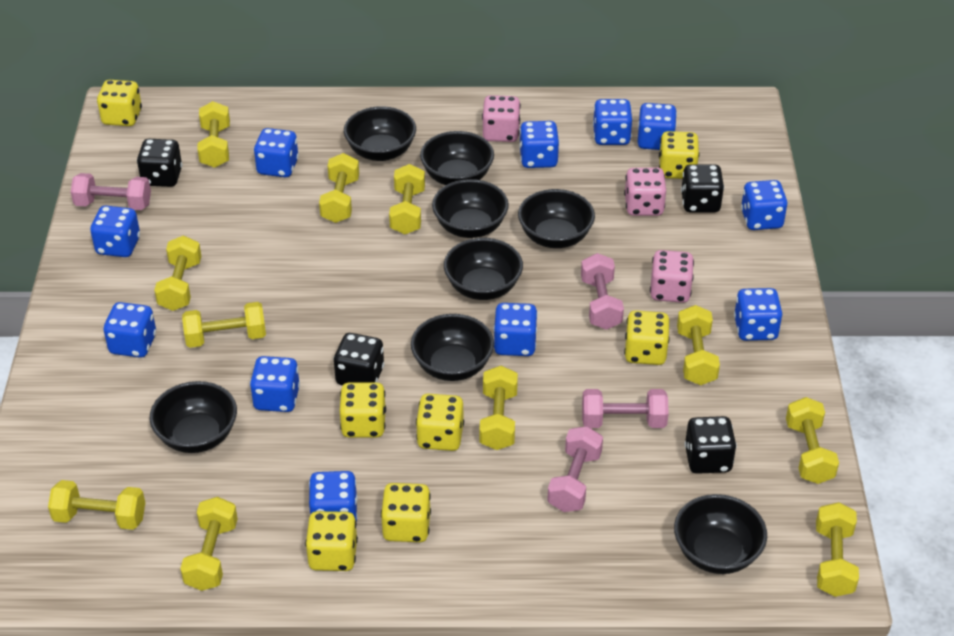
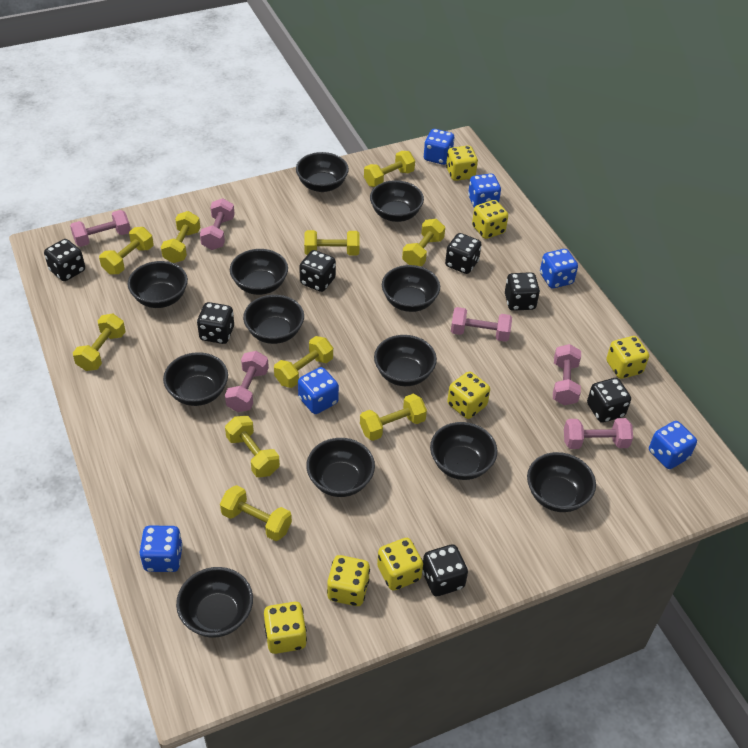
black bowl: [150,381,237,453] [344,106,416,161] [411,314,494,381] [420,131,494,185] [432,179,509,238] [444,238,523,300] [518,189,595,248] [674,494,767,574] = 8 -> [127,261,188,308] [163,352,228,406] [176,567,253,638] [230,249,288,295] [243,295,304,344] [296,152,349,192] [306,438,375,497] [370,180,424,222] [374,335,437,386] [382,265,440,312] [430,422,498,480] [527,452,596,512] = 12
black dice: [137,139,182,187] [333,333,384,386] [681,164,724,212] [685,416,737,474] = 4 -> [44,239,85,281] [197,302,234,344] [299,250,336,292] [422,544,468,596] [445,233,482,274] [505,272,540,311] [587,378,631,423] = 7
blue dice: [90,206,140,257] [104,302,156,358] [250,356,300,412] [254,128,299,177] [309,471,358,522] [494,303,538,356] [519,121,559,168] [593,99,632,145] [638,103,677,150] [734,288,782,341] [741,180,788,230] = 11 -> [140,526,183,572] [298,367,339,414] [424,129,455,165] [468,174,501,208] [540,249,578,288] [649,421,697,469] = 6
pink dice: [482,95,521,142] [624,168,666,216] [650,250,694,303] = 3 -> none = 0
pink dumbbell: [71,173,151,210] [547,426,603,512] [581,253,624,330] [582,389,669,428] = 4 -> [70,210,131,247] [200,198,235,250] [225,351,269,412] [451,307,512,342] [553,344,581,406] [564,418,633,449] = 6
yellow dumbbell: [48,480,145,530] [154,236,201,311] [180,497,238,591] [182,302,266,348] [197,101,230,168] [319,153,359,223] [389,164,425,234] [479,366,518,450] [677,305,720,385] [786,397,839,484] [816,502,859,597] = 11 -> [73,314,126,371] [99,227,154,274] [161,211,200,263] [220,485,292,541] [225,416,280,478] [274,336,333,388] [304,230,360,256] [360,394,427,441] [364,151,415,187] [402,219,445,266] = 10

